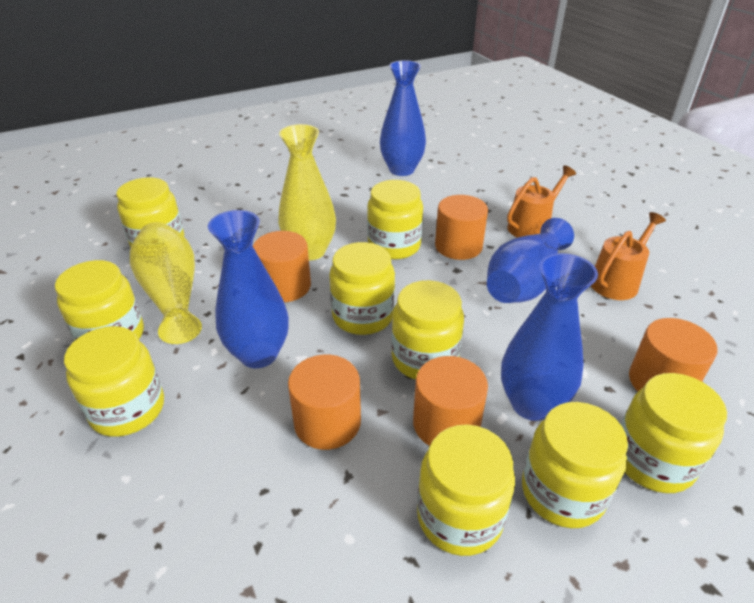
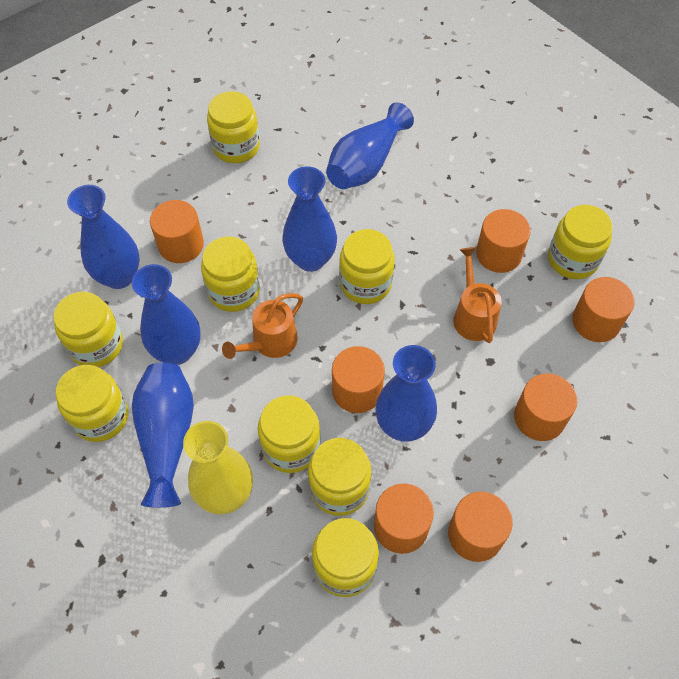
blue vase: [208,210,289,368] [380,60,426,176] [487,218,574,303] [501,253,598,421] = 4 -> [67,185,140,289] [132,264,201,365] [132,362,194,508] [282,166,337,272] [326,102,414,189] [376,345,437,442] = 6
orange cylinder: [253,231,311,302] [288,355,361,450] [413,356,488,446] [435,195,488,260] [629,318,718,391] = 5 -> [150,200,204,263] [332,346,385,413] [374,484,434,554] [448,492,513,562] [476,209,531,273] [514,373,577,441] [572,277,635,342] = 7
yellow vase: [130,222,202,344] [278,124,336,260] = 2 -> [183,421,253,514] = 1

